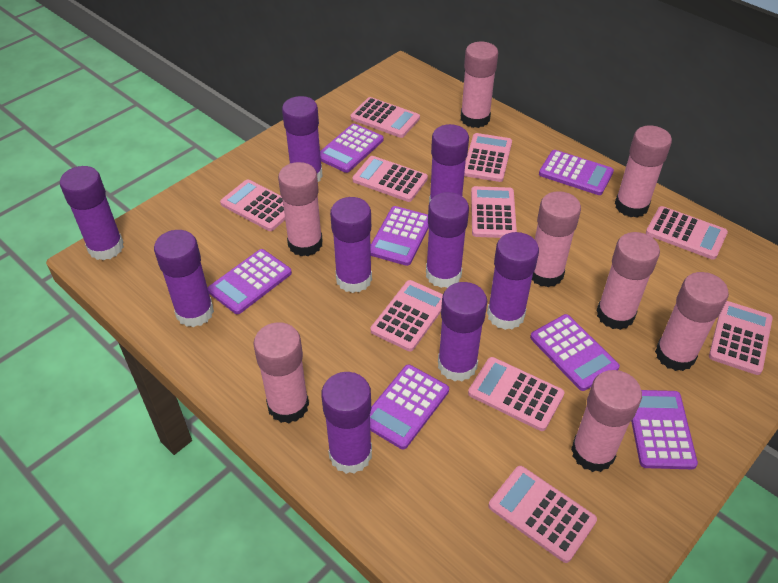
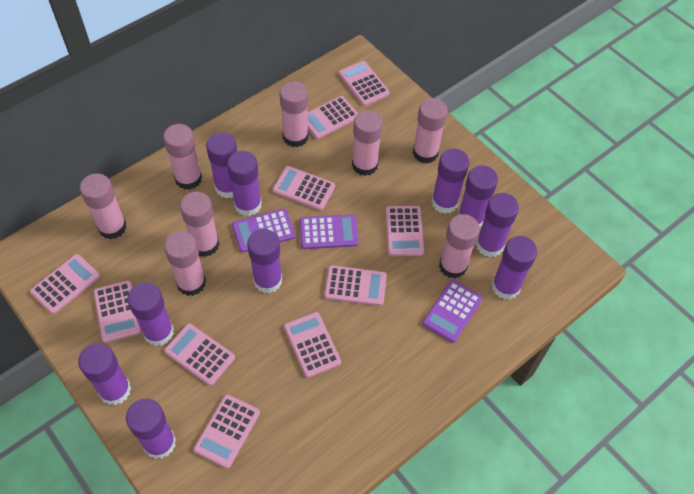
purple calculator: [208,249,292,314] [320,124,383,173] [370,206,429,266] [370,364,449,449] [530,314,620,391] [539,150,614,195] [631,390,698,469] = 7 -> [232,209,295,253] [300,214,359,249] [422,280,483,343] = 3
purple glue stick: [60,166,124,260] [154,230,214,327] [282,96,323,182] [321,372,372,474] [330,197,372,293] [426,192,469,288] [429,124,469,202] [438,282,487,381] [487,232,539,330] = 9 -> [78,343,131,405] [126,399,176,459] [127,282,174,346] [206,132,237,198] [227,151,262,216] [247,229,282,293] [431,149,469,214] [458,165,498,227] [476,193,519,257] [492,236,537,300] = 10

